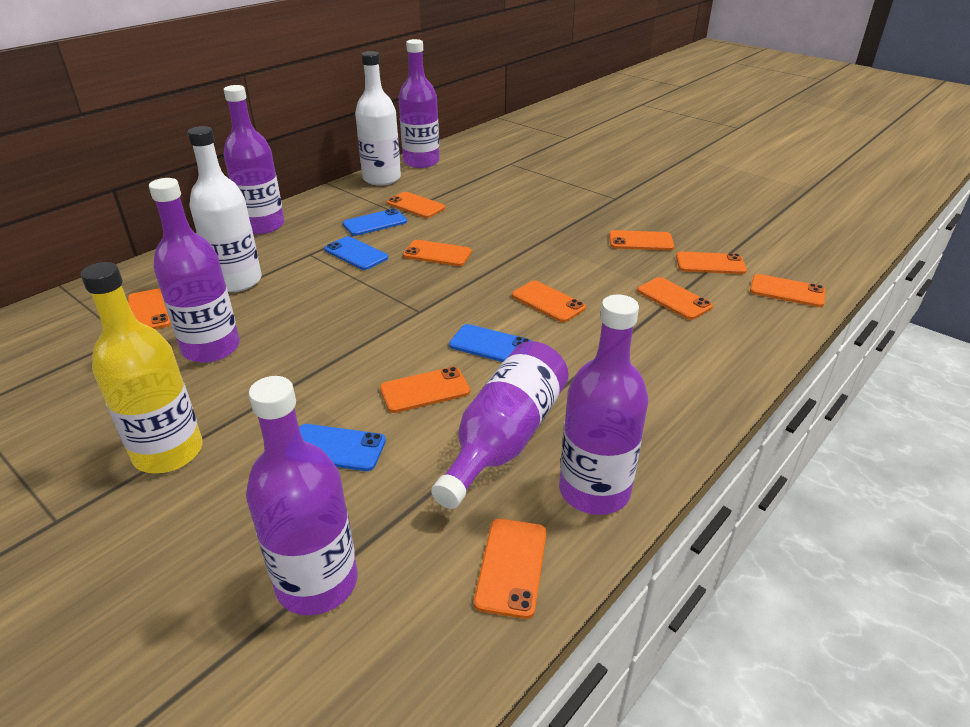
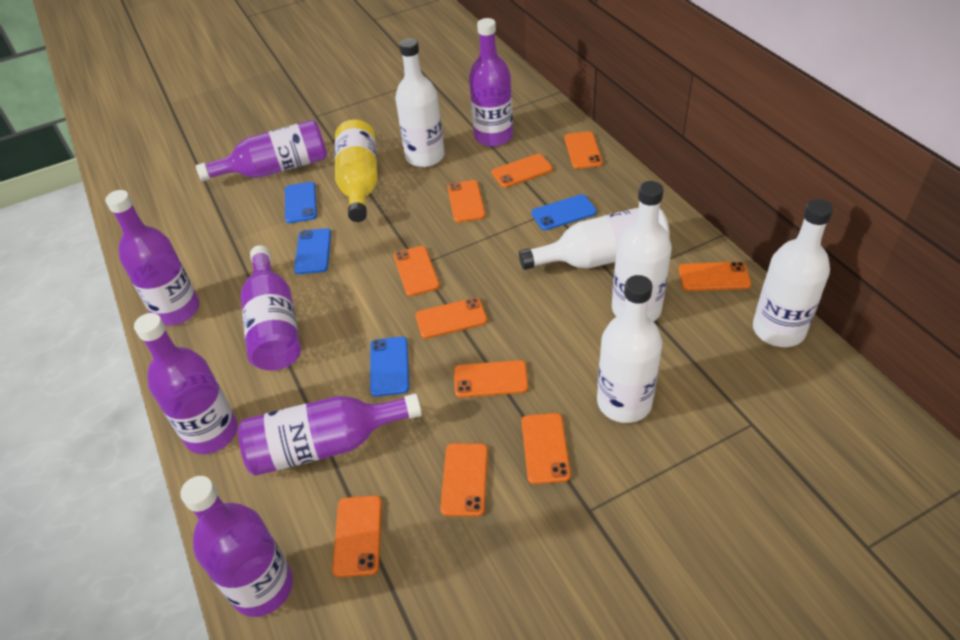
purple bottle: [149,178,240,363] [224,85,284,234] [246,376,357,615] [398,39,440,168] [431,341,569,509] [559,295,648,515] = 6 -> [105,190,200,326] [134,313,238,454] [180,476,293,617] [196,120,327,181] [238,393,422,476] [241,245,301,371] [469,18,513,147] = 7
white bottle: [187,126,262,292] [355,51,401,186] = 2 -> [395,38,445,167] [519,208,670,270] [597,275,663,423] [612,181,672,322] [753,199,833,347] = 5

